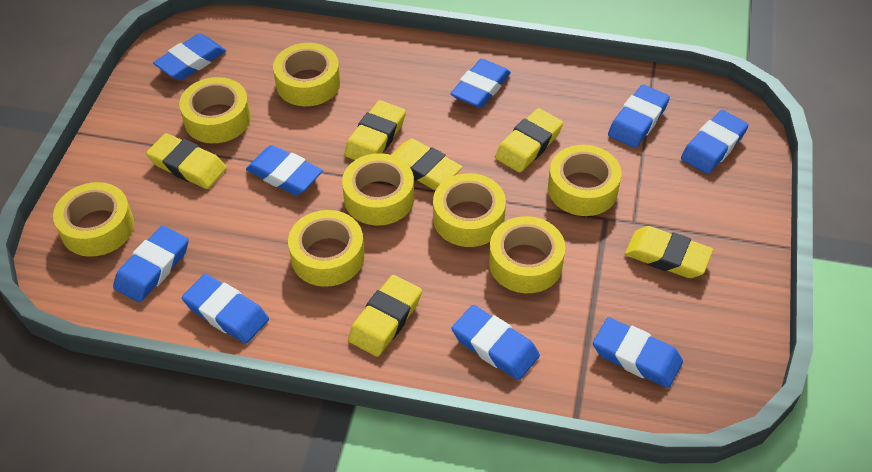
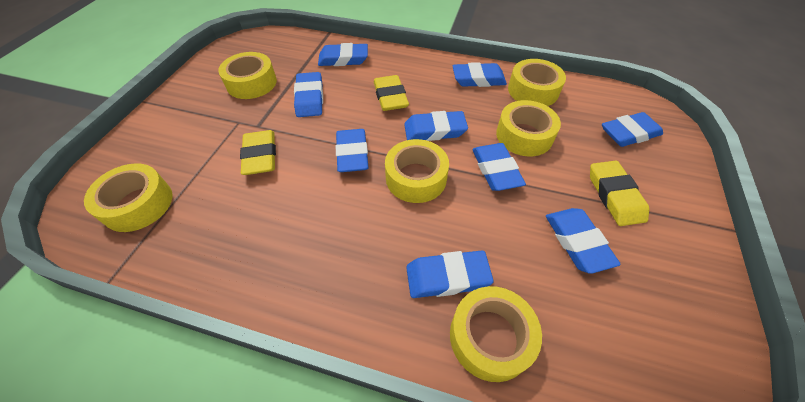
yellow eraser: [146,133,227,189] [344,100,406,160] [348,275,422,357] [391,139,462,190] [495,108,563,172] [625,226,713,278] = 6 -> [240,130,276,175] [374,75,409,111] [590,161,649,226] = 3
yellow tape: [53,182,134,257] [179,77,251,143] [273,43,340,106] [288,210,365,287] [342,153,414,226] [433,173,506,247] [489,216,565,293] [548,145,621,216] = 8 -> [84,163,172,232] [218,52,277,99] [385,139,449,203] [450,286,542,382] [496,100,561,156] [508,59,566,106] = 6

